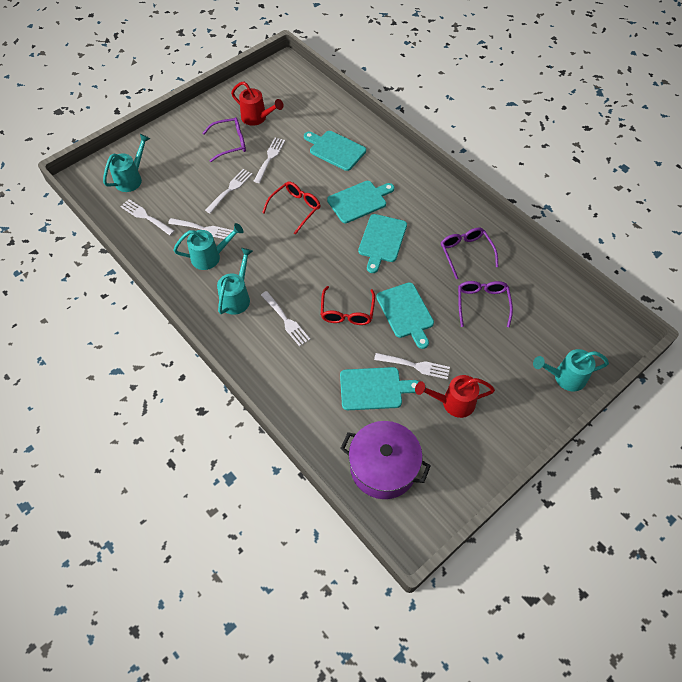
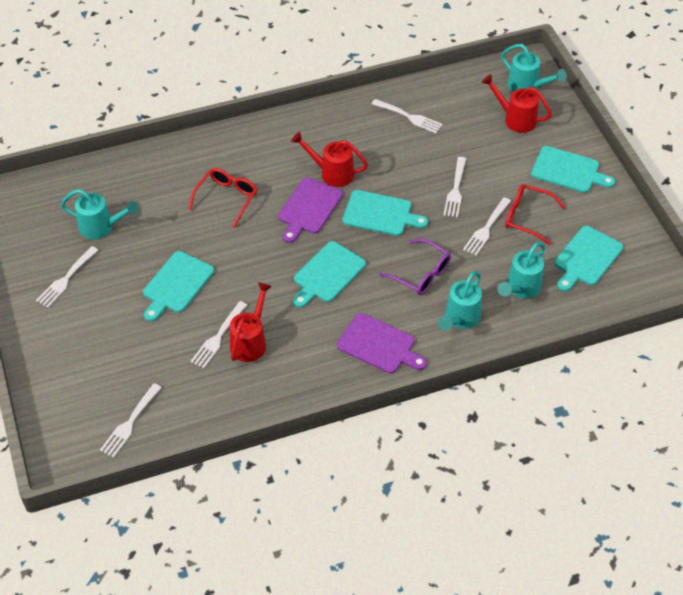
purple cutting board: none = 0 -> [278,178,343,243] [337,313,427,374] = 2
purple glasses: [203,117,246,162] [441,228,498,279] [458,281,513,327] = 3 -> [379,239,451,295] = 1
purple pot: [340,421,431,499] = 1 -> none = 0
red watering can: [231,81,284,126] [415,375,495,418] = 2 -> [230,282,272,362] [291,132,368,187] [481,74,552,133] = 3

